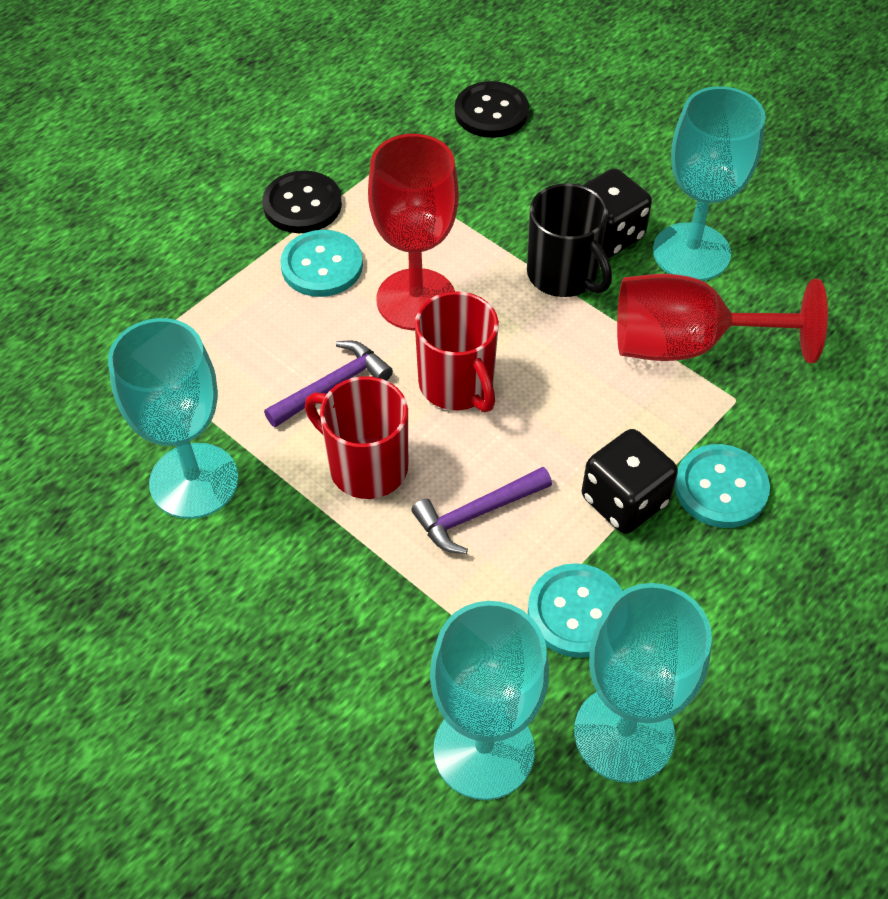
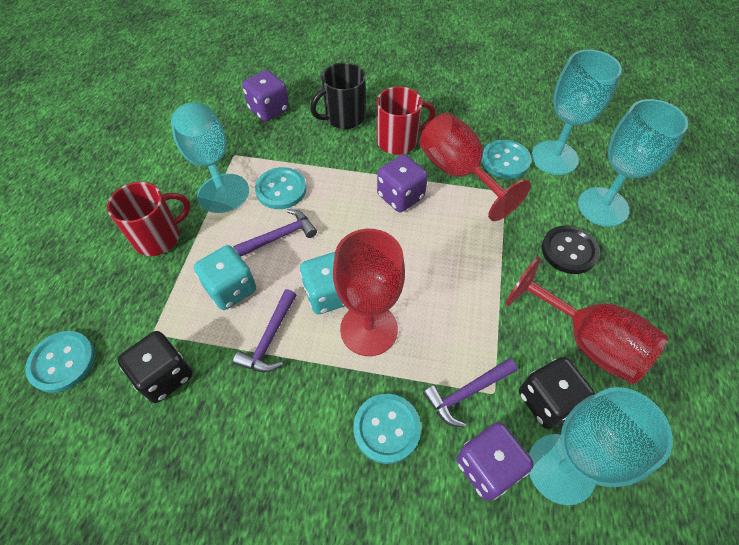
black button: [262,171,342,233] [455,81,529,138] = 2 -> [542,225,600,274] = 1
purple dice: none = 0 -> [242,70,289,122] [377,154,428,212] [456,422,534,501] = 3
purple hammer: [264,340,393,427] [411,467,552,554] = 2 -> [233,209,317,257] [233,289,296,372] [423,358,517,428] = 3
red goblet: [368,134,459,330] [617,274,828,363] = 2 -> [333,229,405,356] [419,113,531,221] [506,256,668,384] = 3
turquoise button: [280,230,363,297] [528,563,622,658] [675,444,770,528] = 3 -> [25,331,95,393] [255,167,306,209] [353,394,421,464] [482,140,531,179] = 4
turquoise dice: none = 0 -> [194,245,256,310] [300,252,345,314] = 2

